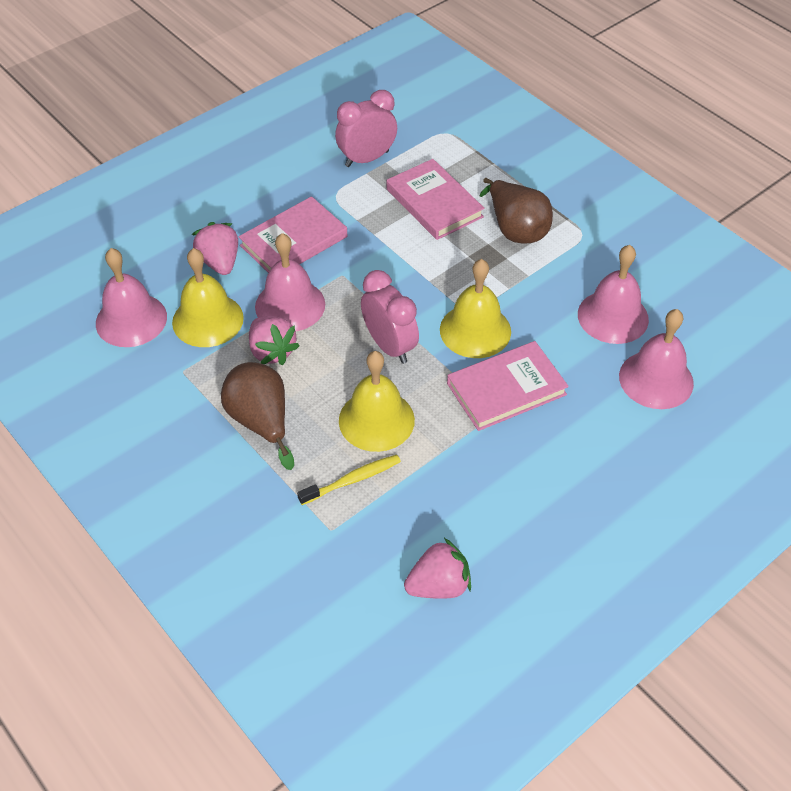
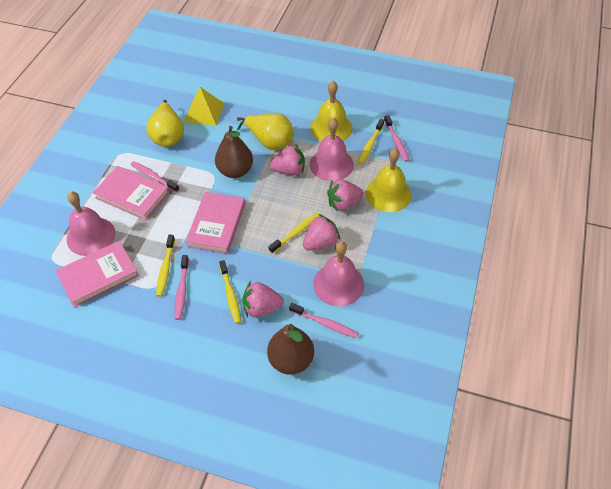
pink bell: [96,248,167,347] [255,233,325,331] [578,245,649,344] [619,309,694,409] = 4 -> [67,191,115,256] [310,118,354,181] [313,241,364,306] = 3
pink clock: [335,90,397,167] [361,270,419,364] = 2 -> none = 0
pink strawberry: [192,222,238,275] [249,316,300,365] [404,538,471,599] = 3 -> [242,281,284,318] [270,144,305,175] [303,214,340,251] [327,179,364,212] = 4
pink toothbrush: none = 0 -> [131,161,179,193] [175,255,189,320] [289,303,359,339] [384,115,409,162] = 4
yellow bell: [172,248,244,347] [339,351,415,452] [440,259,511,358] = 3 -> [310,81,352,142] [365,148,412,212] = 2
yellow pear: none = 0 -> [146,100,184,147] [237,113,294,150] = 2
yellow pyramid: none = 0 -> [184,87,225,126] = 1
yellow toothbrush: [297,455,401,505] = 1 -> [156,235,175,297] [219,260,241,324] [268,212,320,254] [358,119,384,164] = 4

